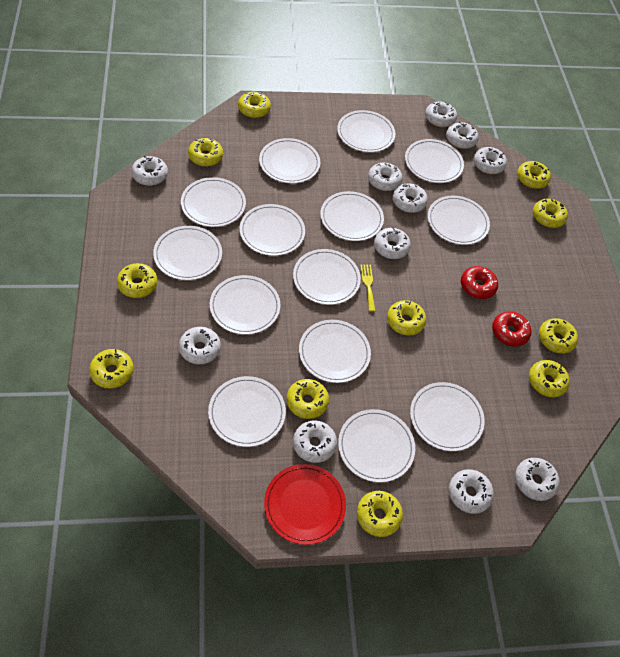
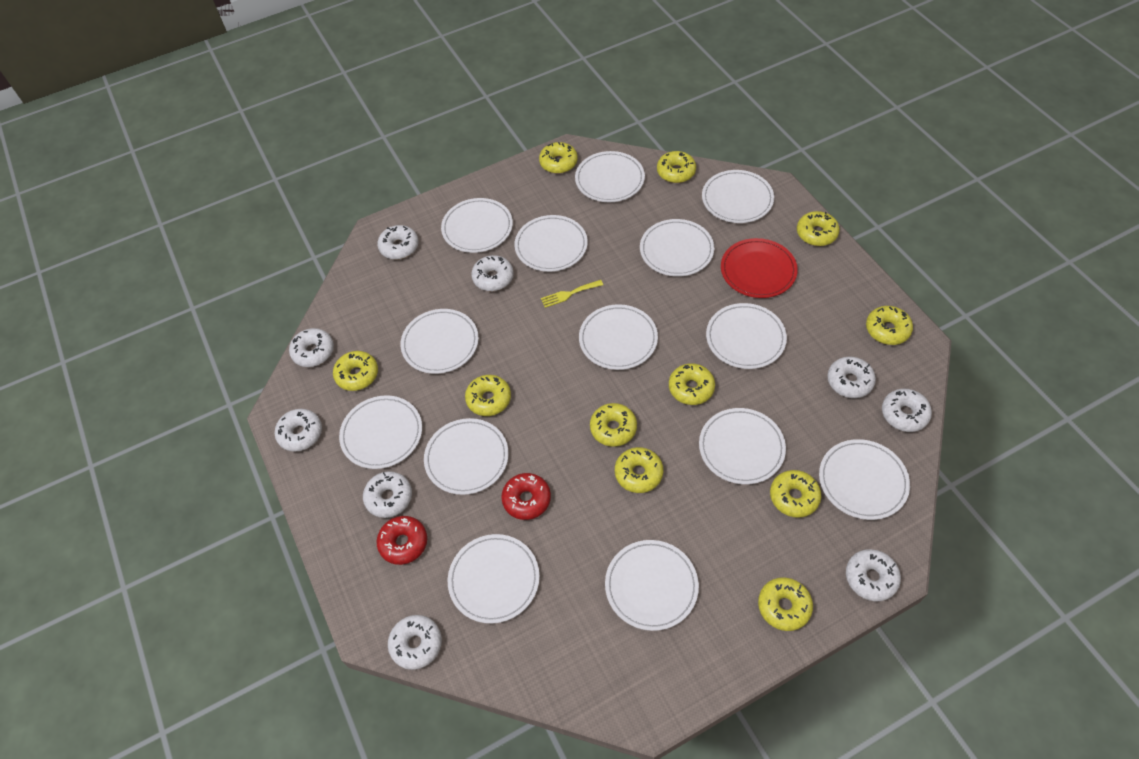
white donut: [131,156,168,186] [179,327,221,364] [293,420,337,463] [368,163,403,191] [374,227,411,259] [393,183,428,213] [425,101,457,127] [446,121,479,149] [449,469,494,514] [474,147,507,174] [515,458,560,501] = 11 -> [274,409,322,452] [289,328,334,367] [363,471,412,518] [377,225,419,259] [388,615,442,670] [471,255,514,291] [827,357,876,398] [846,549,901,601] [882,389,932,432] = 9

